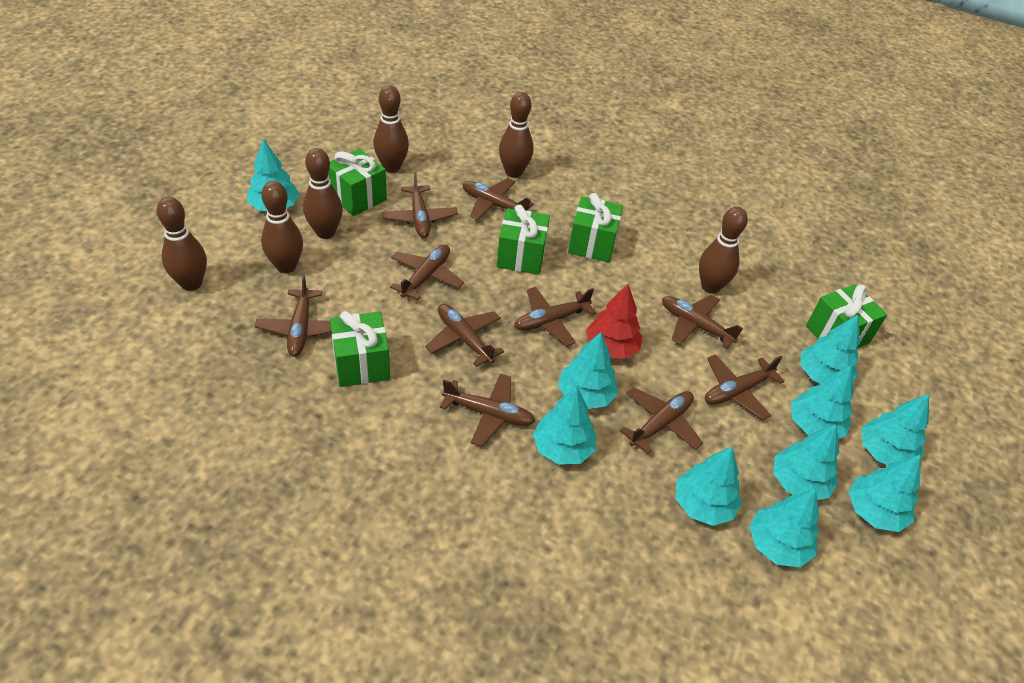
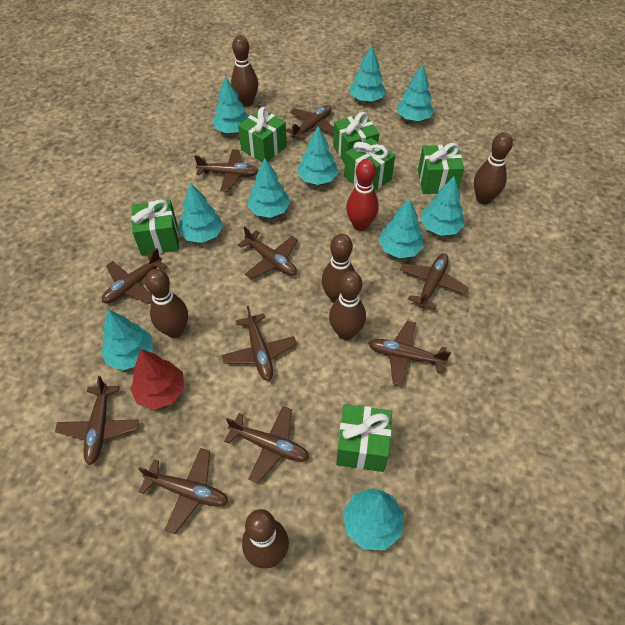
green gift: [328,148,387,216] [330,311,390,387] [497,205,550,275] [568,193,623,262] [806,284,887,348] = 5 -> [131,199,179,255] [238,107,287,162] [333,112,379,164] [336,404,392,472] [344,138,395,191] [418,143,464,194] = 6
red bowling pin: none = 0 -> [346,159,379,231] = 1

